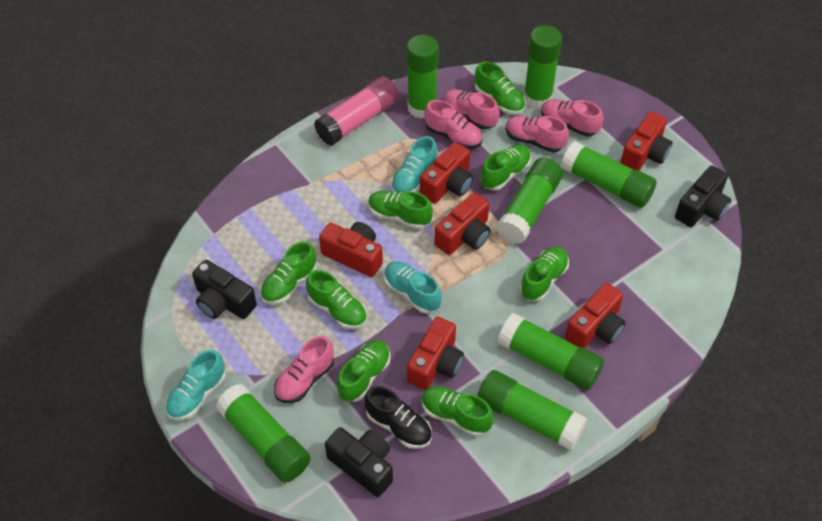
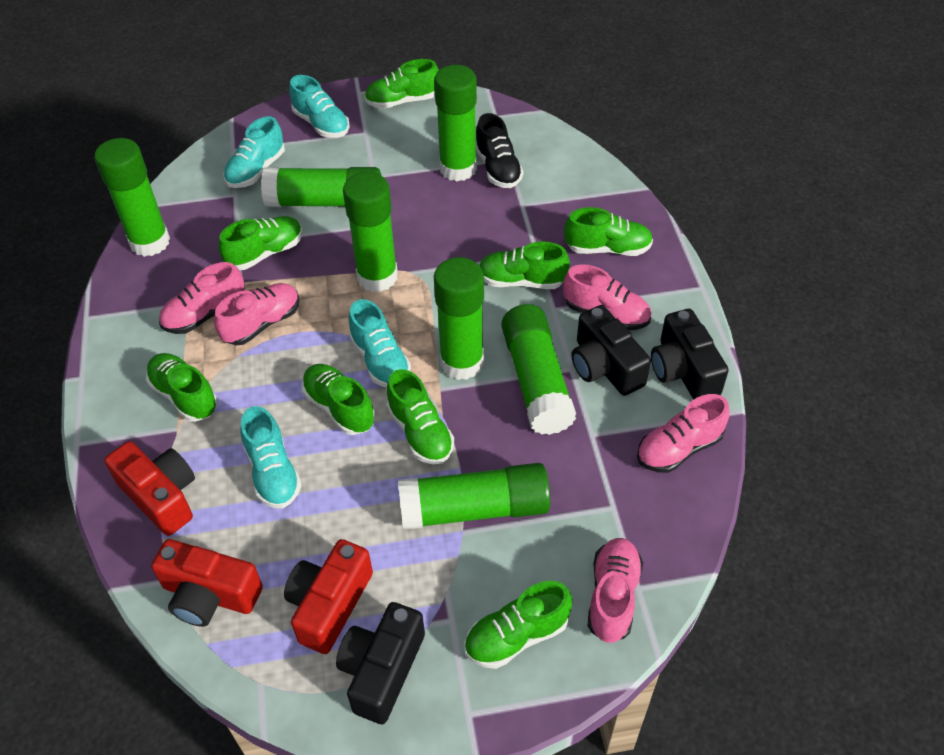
pink glue stick: [314,76,399,146] = 1 -> none = 0
red camera: [319,222,383,277] [407,317,464,390] [420,142,473,203] [434,193,491,255] [565,283,626,348] [621,111,672,171] = 6 -> [104,441,195,536] [151,539,263,627] [284,539,373,654] = 3
turquoise shoe: [165,350,226,420] [384,262,442,313] [391,136,437,192] = 3 -> [223,116,285,188] [240,406,302,508] [289,75,350,138] [349,299,411,388] = 4

